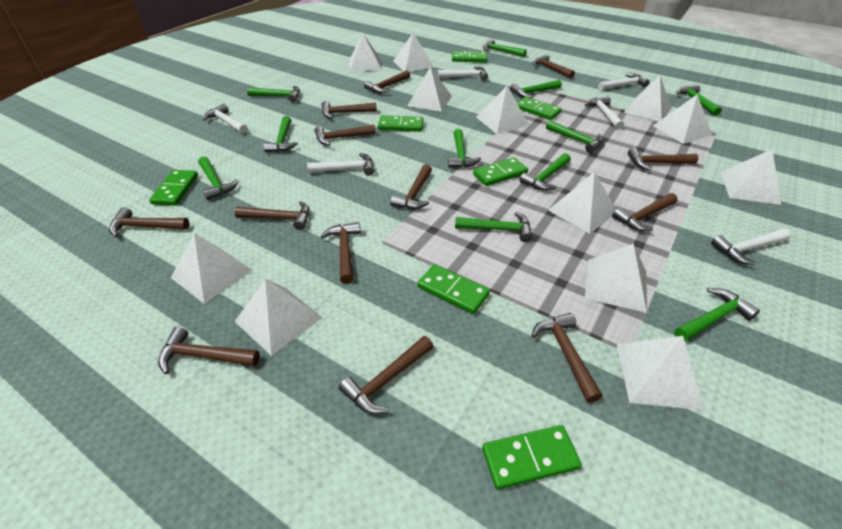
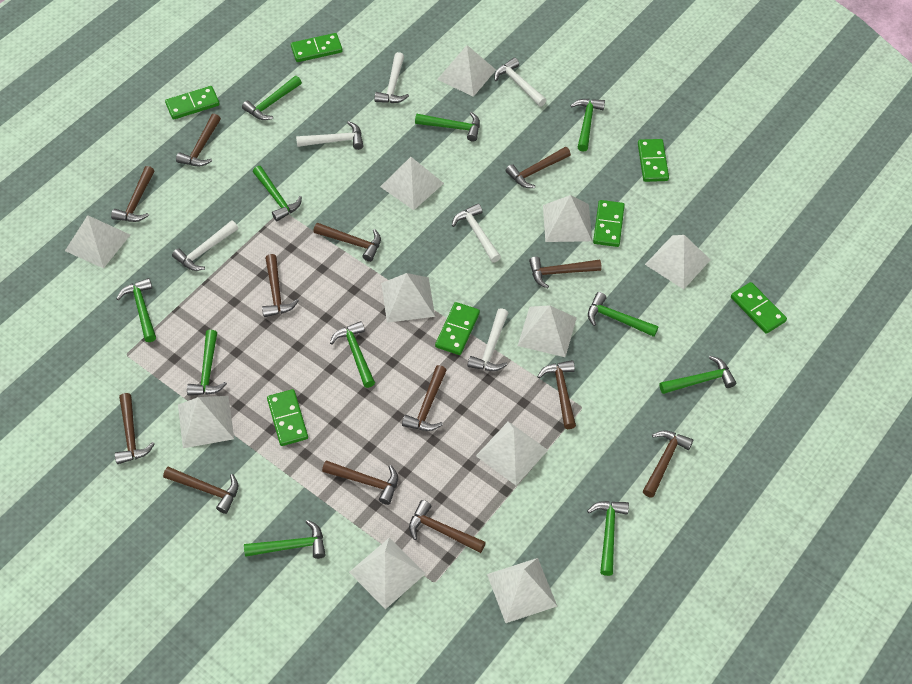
white pyramid: [171,233,253,304] [235,279,322,356] [349,34,382,72] [393,33,434,72] [407,67,452,112] [476,86,529,134] [548,172,616,234] [585,244,647,313] [617,336,704,410] [624,76,671,122] [653,94,712,144] [720,149,781,205] = 12 -> [65,215,130,269] [178,396,234,448] [349,538,426,609] [380,157,444,210] [381,273,435,323] [437,45,496,97] [476,422,548,485] [487,558,557,623] [518,305,577,357] [543,195,592,242] [645,235,711,289] = 11

